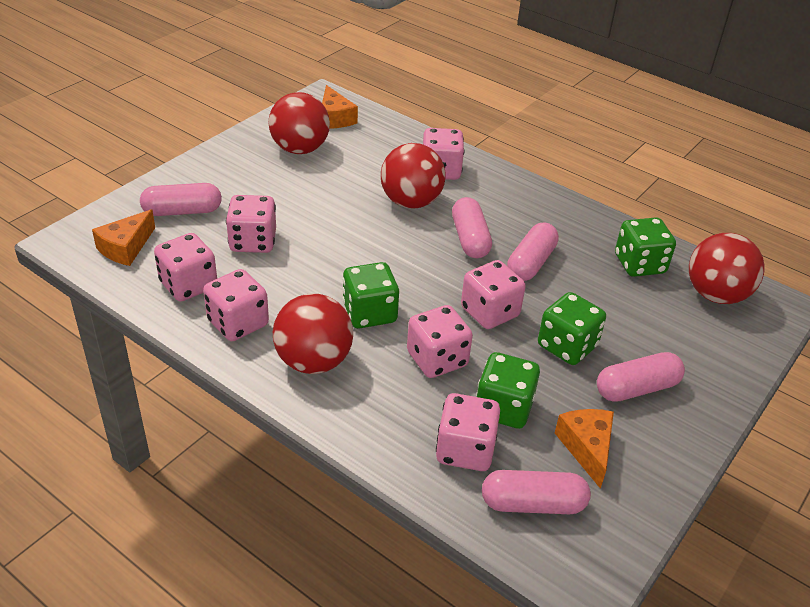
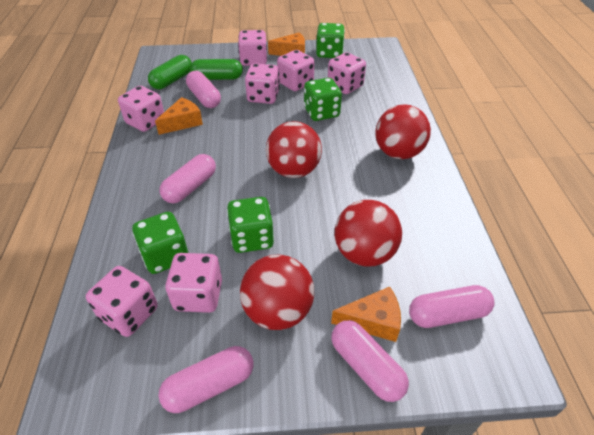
green capsule: none = 0 -> [148,55,192,89] [190,59,243,80] = 2

